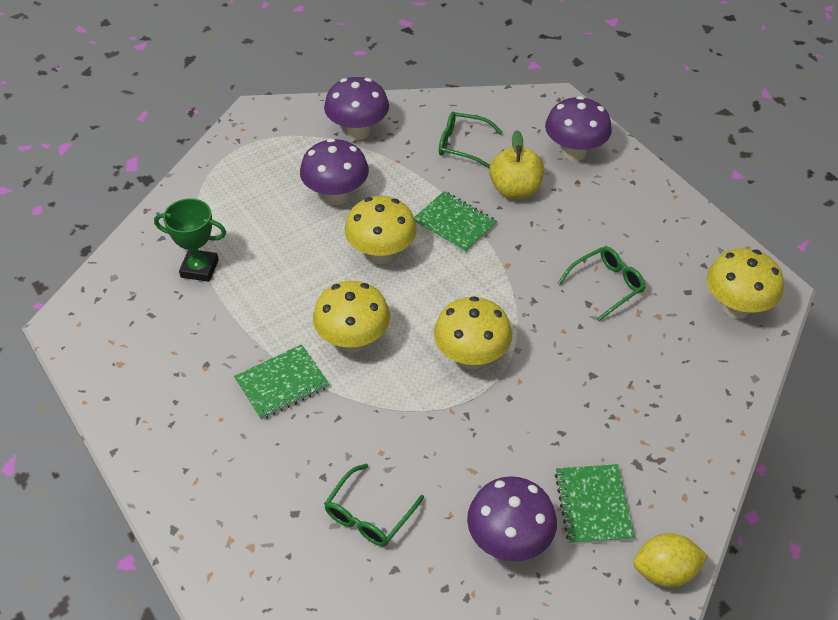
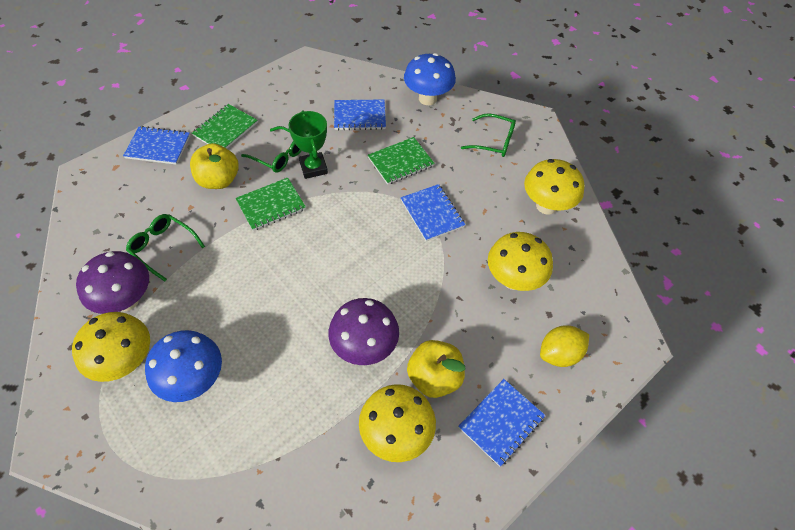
blue mushroom: none = 0 -> [145,330,222,402] [404,53,456,105] = 2
blue notebook: none = 0 -> [123,126,190,165] [334,99,386,130] [401,184,466,241] [459,379,546,467] = 4
purple mushroom: [300,138,369,205] [324,77,389,140] [467,476,557,562] [545,96,612,161] = 4 -> [76,251,149,314] [328,298,399,365] = 2
yellow apple: [489,130,544,199] = 1 -> [190,143,239,189] [407,340,466,398] = 2

